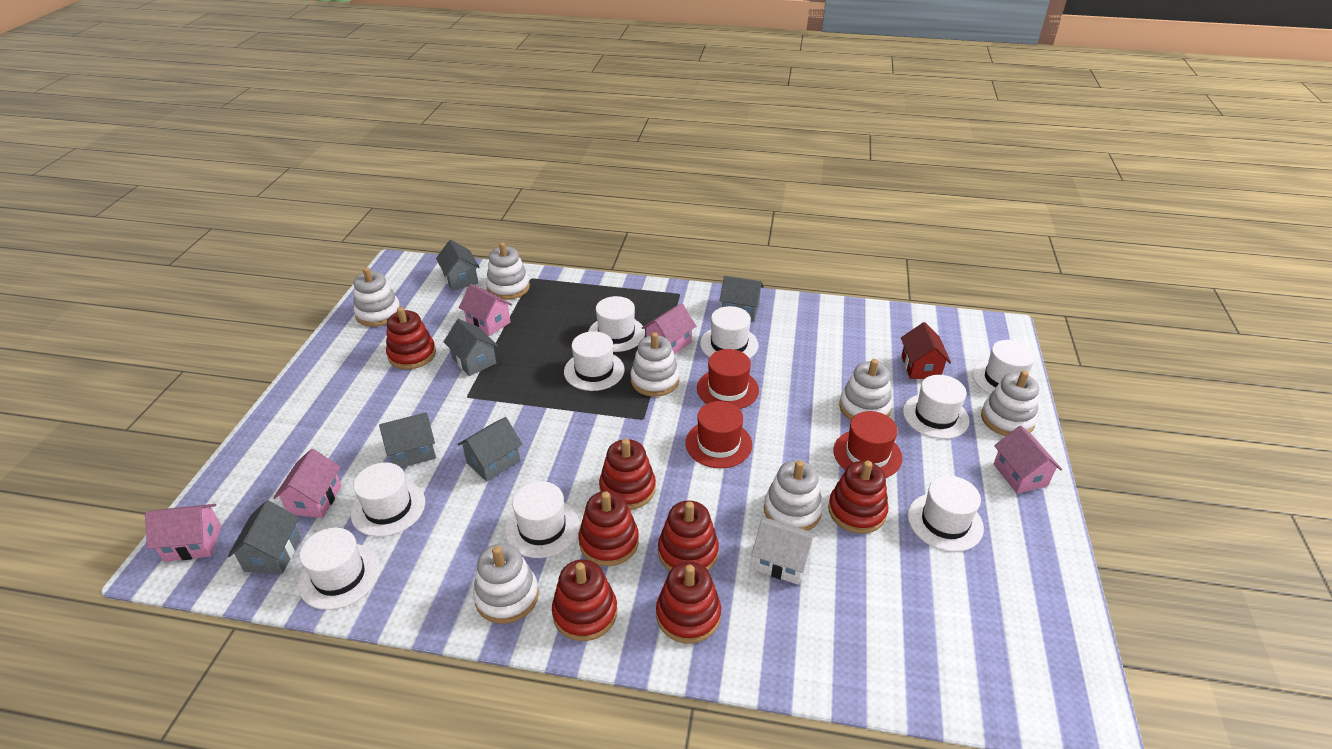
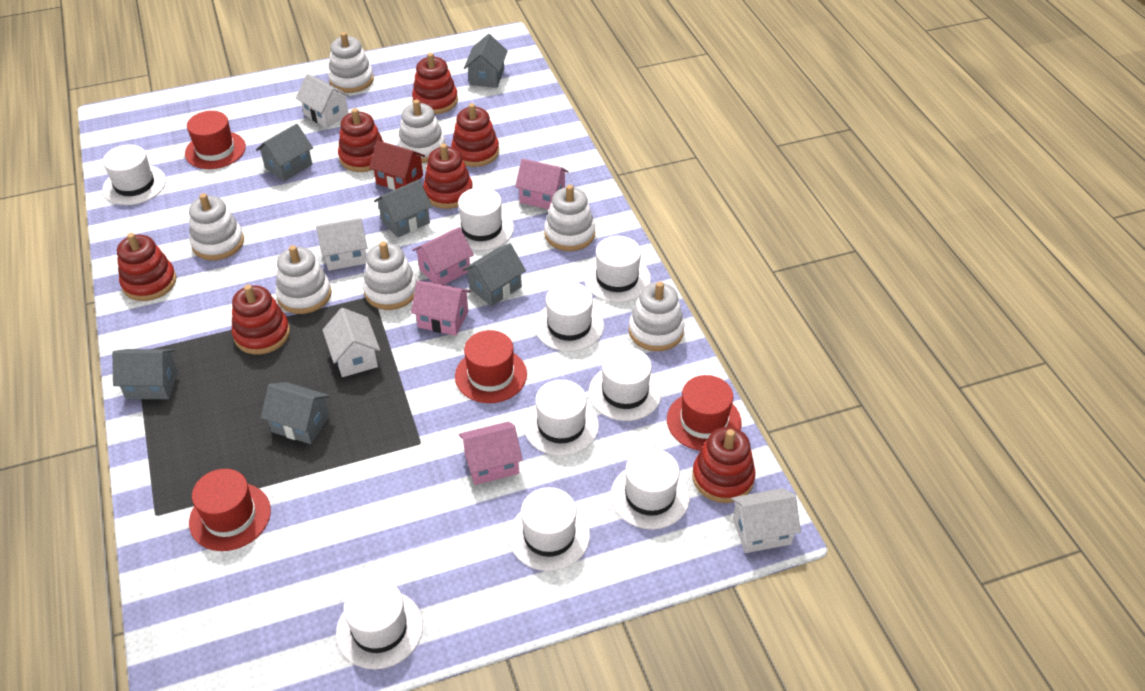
pink house: [145,504,222,562] [273,449,342,518] [459,284,513,336] [642,303,696,354] [993,425,1062,494] = 5 -> [411,281,471,336] [412,227,474,285] [459,422,523,485] [515,159,569,209] = 4
red hat: [685,401,752,468] [697,349,759,409] [834,411,902,478] = 3 -> [185,111,246,169] [189,469,271,551] [455,330,527,403] [667,375,742,451] = 4
white house: [751,518,817,585] = 1 -> [296,74,350,128] [316,218,367,271] [323,308,380,377] [731,488,801,553] = 4

